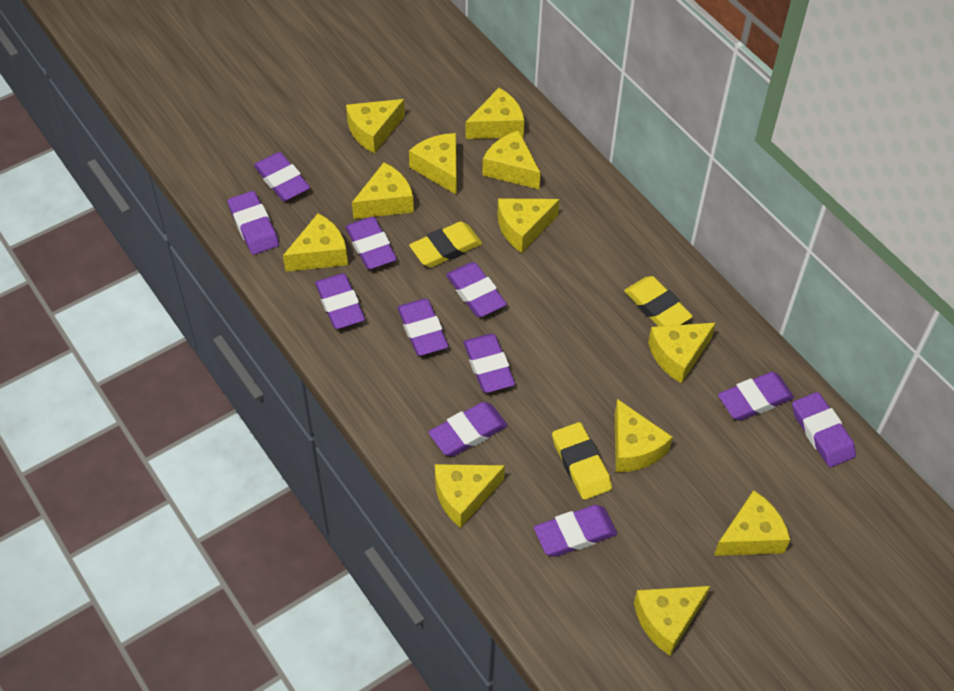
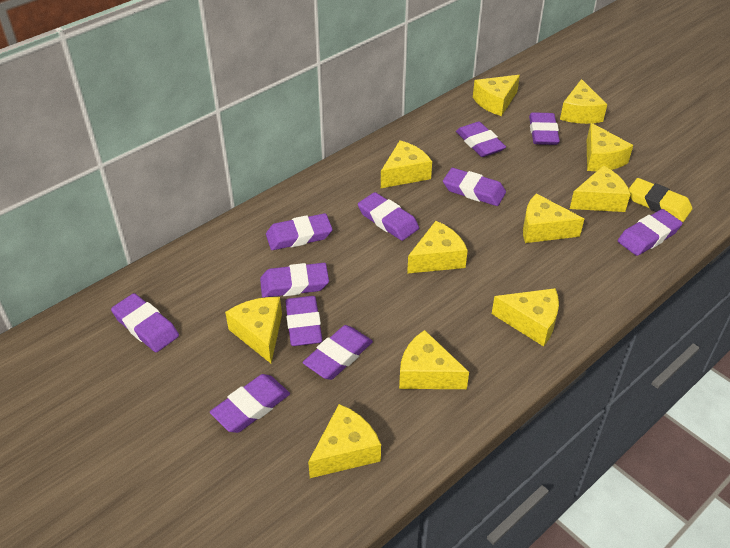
yellow cheese: [283,213,348,272] [346,99,405,153] [352,162,414,219] [409,133,457,195] [435,464,505,528] [465,88,524,139] [482,131,541,189] [497,198,560,253] [615,399,673,472] [634,586,710,656] [648,323,716,384] [714,490,790,556] = 12 -> [225,297,282,363] [308,404,381,478] [381,140,432,188] [399,330,469,389] [407,221,468,274] [473,75,520,116] [492,288,559,346] [523,194,584,243] [560,79,607,124] [570,166,630,212] [587,123,633,171] = 11
yellow eraser: [409,221,482,267] [552,422,612,500] [624,276,693,326] = 3 -> [629,178,693,222] = 1

